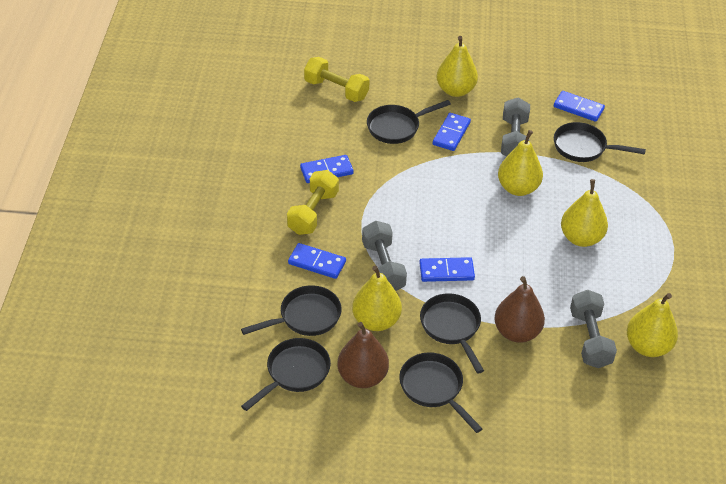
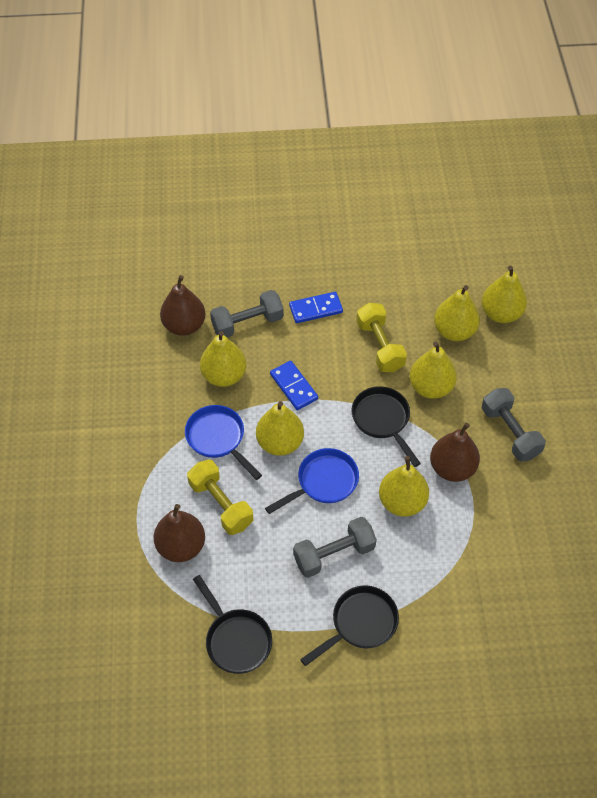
black pan: [241,285,342,336] [241,338,331,411] [367,100,451,144] [399,352,483,433] [420,293,484,374] [554,122,646,162] = 6 -> [193,575,272,674] [300,585,399,666] [351,386,421,467] = 3
blue domino: [288,243,346,279] [300,155,354,183] [419,257,475,282] [433,113,471,151] [554,91,605,122] = 5 -> [270,361,318,410] [289,292,343,323] = 2
blue pan: none = 0 -> [185,405,262,480] [265,448,359,514] = 2
brown pear: [337,322,389,388] [495,276,545,343] = 2 -> [154,504,205,562] [160,275,206,336] [430,423,480,482] = 3
yellow pear: [352,265,402,331] [437,36,478,97] [498,130,543,196] [561,179,608,247] [627,293,678,357] = 5 -> [200,331,246,387] [256,401,304,456] [379,456,429,517] [409,342,457,399] [434,285,480,341] [482,266,527,323] = 6

